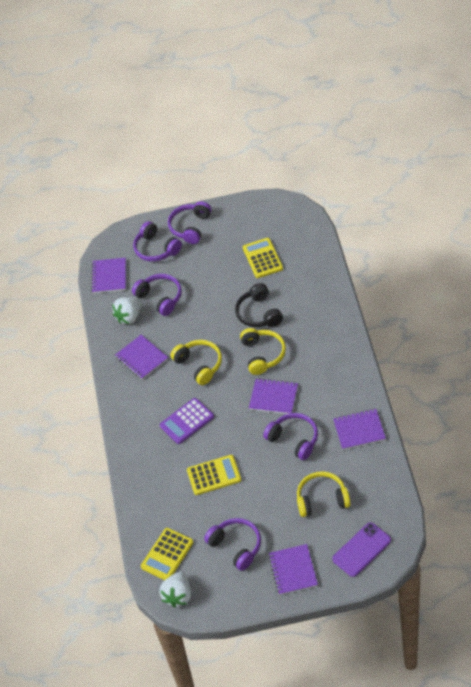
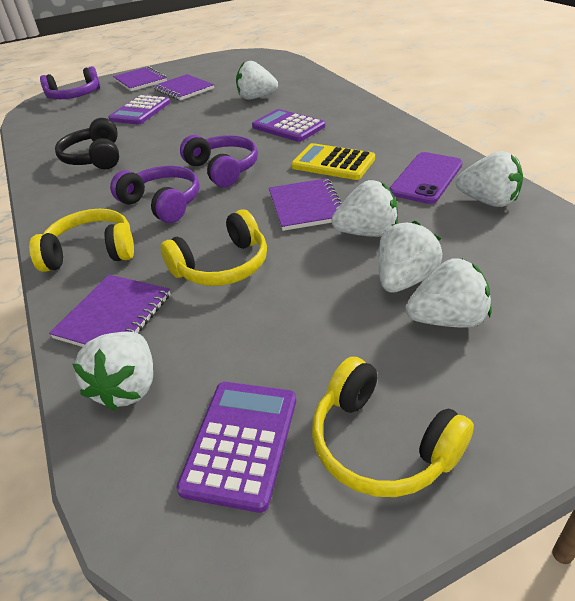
purple calculator: [160,398,214,444] = 1 -> [108,95,171,125] [176,382,296,513] [252,109,325,142] = 3
purple headphones: [132,274,182,316] [133,221,182,262] [168,201,212,244] [204,518,261,571] [263,413,318,460] = 5 -> [40,66,100,99] [110,166,200,223] [180,135,258,187] = 3
purple notebook: [91,258,126,293] [115,335,168,380] [249,378,298,414] [268,544,318,595] [333,409,386,450] = 5 -> [49,275,171,347] [113,66,167,91] [153,74,214,100] [269,178,342,231] = 4
white strawberry: [112,297,142,324] [159,572,191,608] = 2 -> [73,332,153,411] [236,61,278,100] [331,180,398,237] [378,221,442,293] [406,258,491,328] [456,151,523,207] = 6
yellow calculator: [141,528,193,580] [187,455,241,495] [243,238,283,278] = 3 -> [291,143,375,180] = 1

